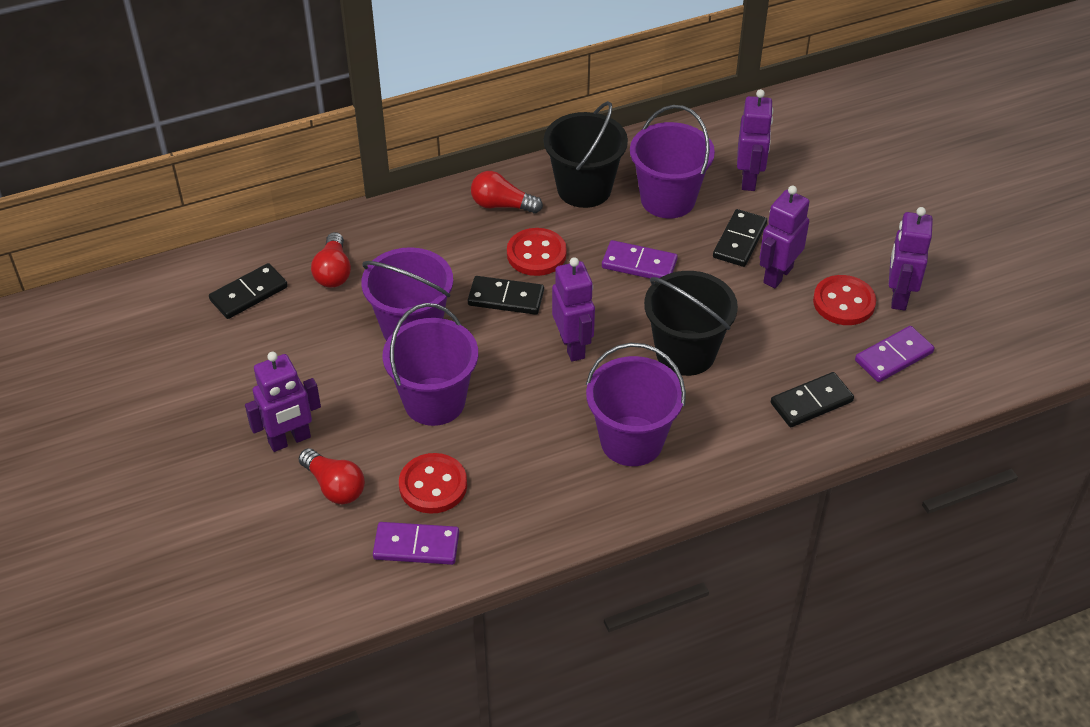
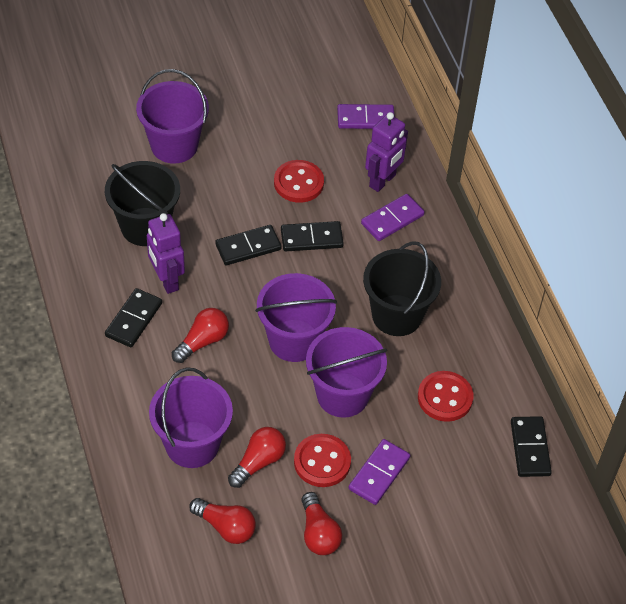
purple robot: [245,352,321,452] [552,257,595,362] [737,89,773,191] [759,186,809,288] [889,207,933,311] = 5 -> [147,213,185,294] [365,112,408,192] = 2
red light bulb: [299,448,365,504] [311,232,351,288] [471,171,543,213] = 3 -> [172,308,229,363] [189,498,256,544] [228,427,286,488] [301,492,342,555] = 4

